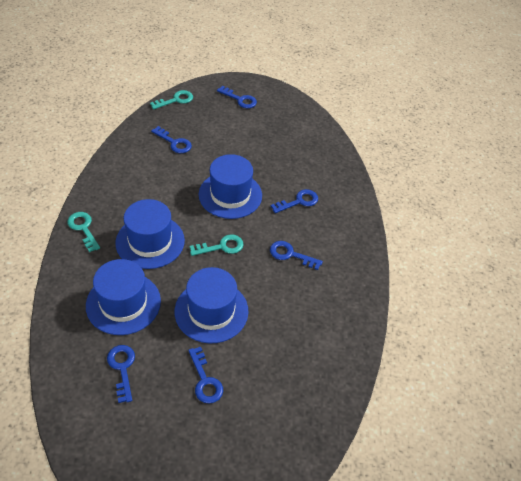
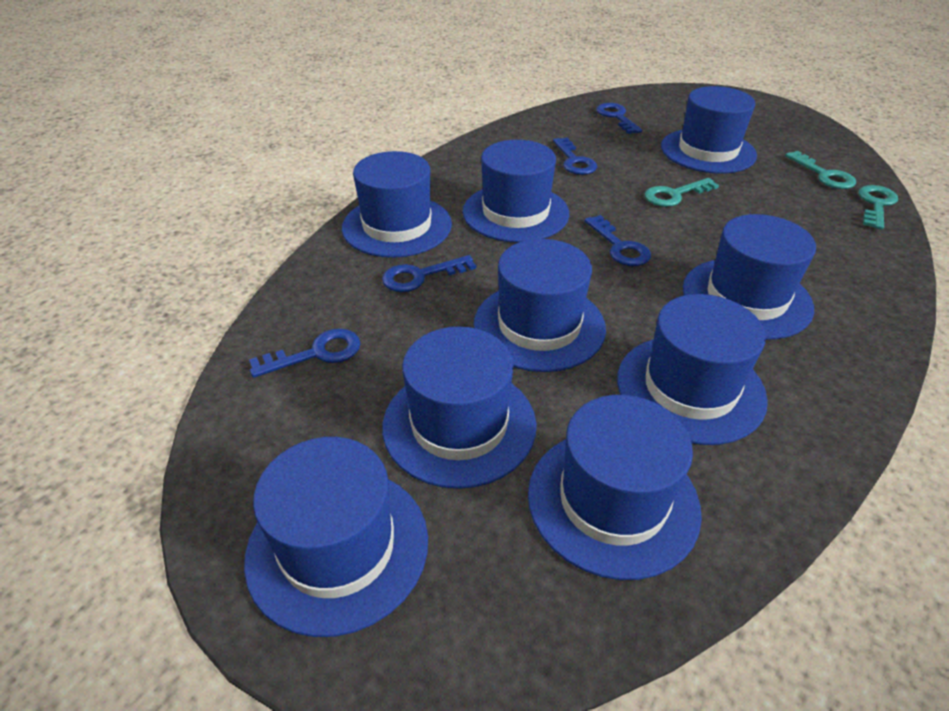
blue hat: [86,259,161,335] [115,199,185,269] [175,267,249,344] [199,154,262,219] = 4 -> [244,437,428,637] [342,151,452,258] [382,326,536,489] [463,140,569,242] [474,239,606,372] [528,395,702,580] [617,294,768,445] [661,86,757,173] [683,214,816,340] = 9
blue key: [107,345,135,403] [151,126,192,153] [188,346,223,404] [217,86,257,108] [270,241,323,270] [271,189,318,213] = 6 -> [249,328,360,378] [382,255,476,292] [553,138,597,175] [585,215,651,266] [596,103,642,134] = 5

